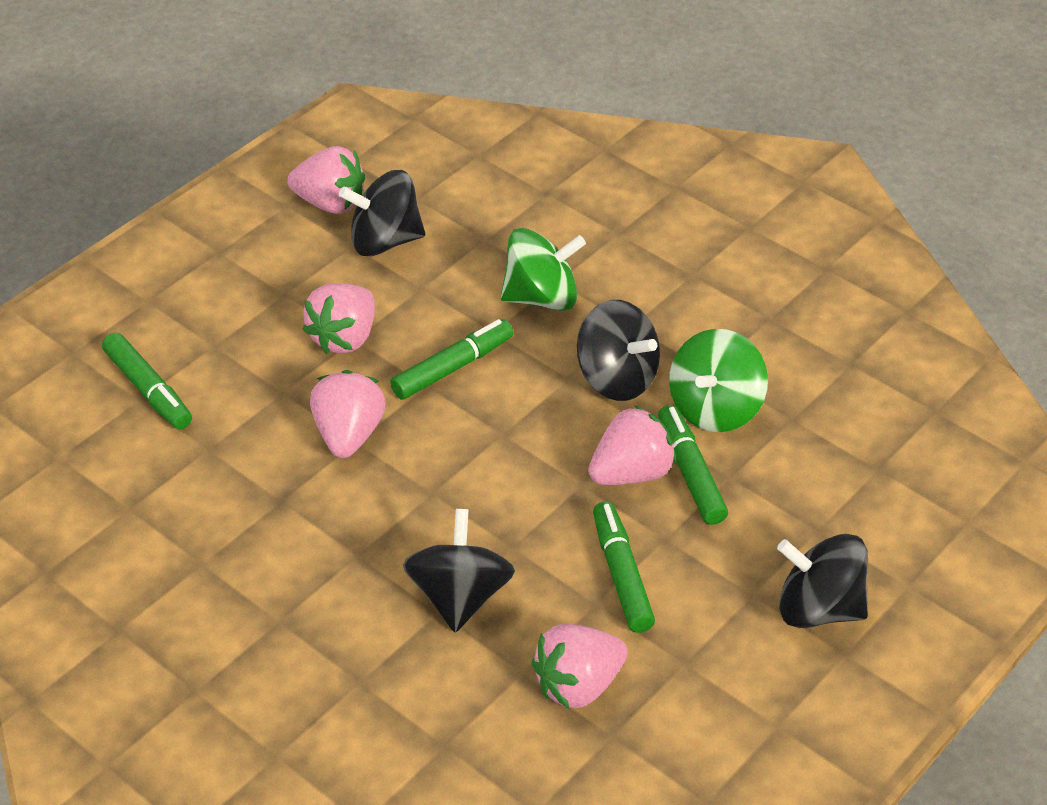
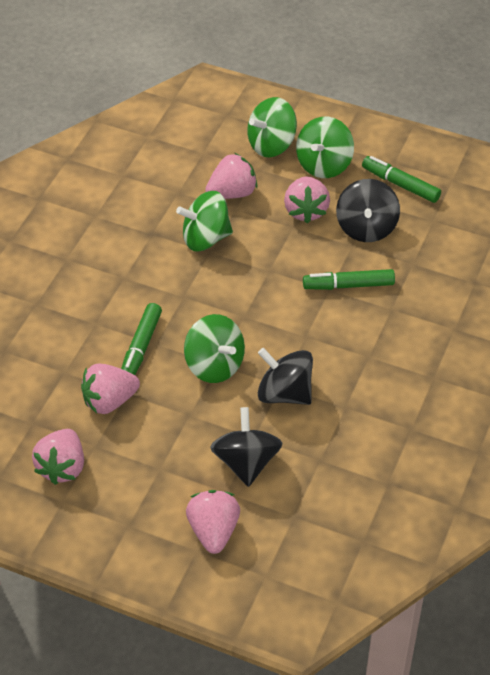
black spinning top: [339,170,425,256] [403,509,515,632] [577,300,660,401] [777,534,868,628] = 4 -> [210,407,283,487] [258,348,313,405] [336,179,400,242] = 3
green marker: [102,333,192,429] [390,319,513,400] [593,501,655,633] [658,405,728,525] = 4 -> [121,303,162,375] [303,269,395,290] [362,156,441,203] = 3
green spinning top: [501,228,586,311] [669,329,768,432] = 2 -> [176,191,233,251] [184,314,245,383] [247,97,297,157] [296,117,354,178] = 4

